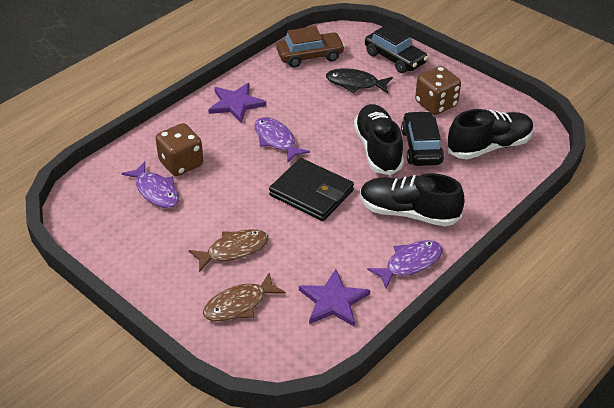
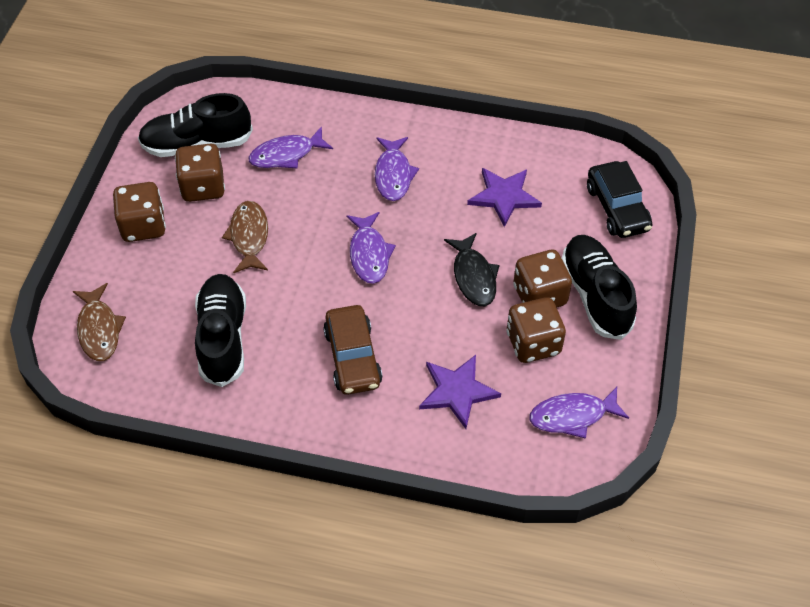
black car: [365,23,428,73] [401,111,444,166] = 2 -> [587,161,653,238] = 1
black wallet: [269,158,354,221] = 1 -> none = 0
brown dice: [155,123,204,176] [415,66,461,115] = 2 -> [113,182,166,242] [175,144,225,202] [506,297,566,363] [513,250,572,308] = 4
purple fish: [121,161,179,208] [255,117,310,163] [367,240,443,289] = 3 -> [249,126,333,169] [346,212,396,284] [375,137,419,201] [530,387,629,439] = 4

